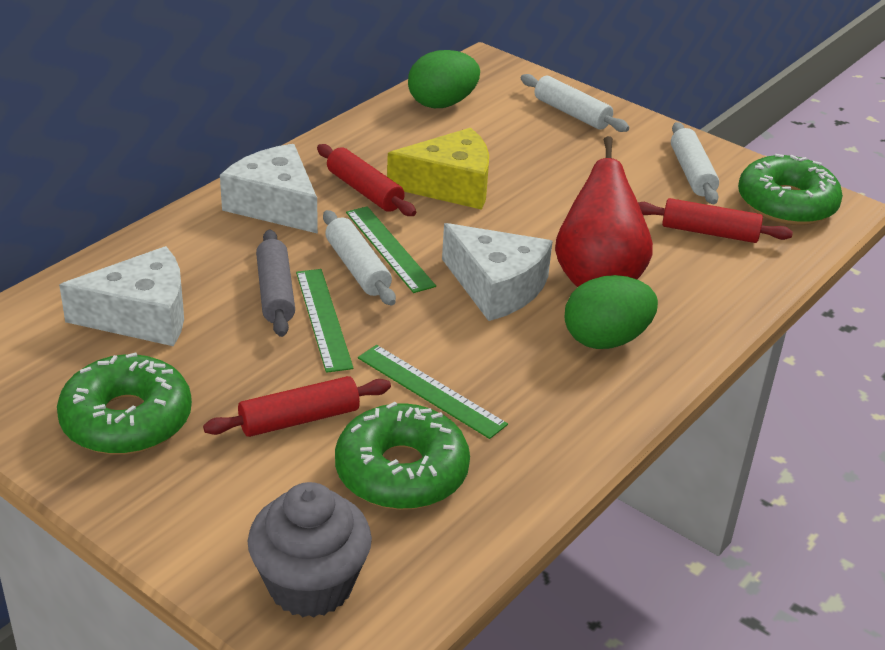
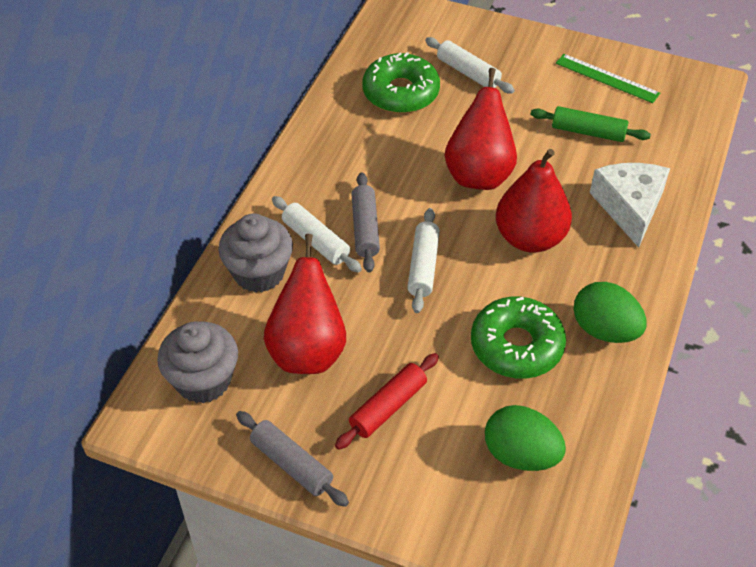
green donut: [57,352,192,455] [335,402,470,510] [738,154,843,225] = 3 -> [362,52,440,113] [471,296,566,379] = 2
green rolling pin: none = 0 -> [531,106,651,142] = 1
green ruler: [296,269,354,373] [346,206,436,293] [358,345,508,439] = 3 -> [556,54,660,103] = 1
grey cupcake: [248,482,372,617] = 1 -> [157,321,238,403] [218,214,293,293] = 2
grey rolling pin: [256,229,295,337] = 1 -> [236,411,349,507] [352,172,380,273] = 2
red pear: [555,136,653,287] = 1 -> [264,234,346,374] [445,68,517,190] [496,149,572,253] = 3
red rolling pin: [203,376,391,437] [317,144,416,216] [638,198,793,243] = 3 -> [335,353,439,450] = 1
white cheese: [59,246,184,346] [220,144,318,234] [442,223,553,321] = 3 -> [590,163,670,248] = 1
yellow cheese: [387,128,489,210] = 1 -> none = 0

